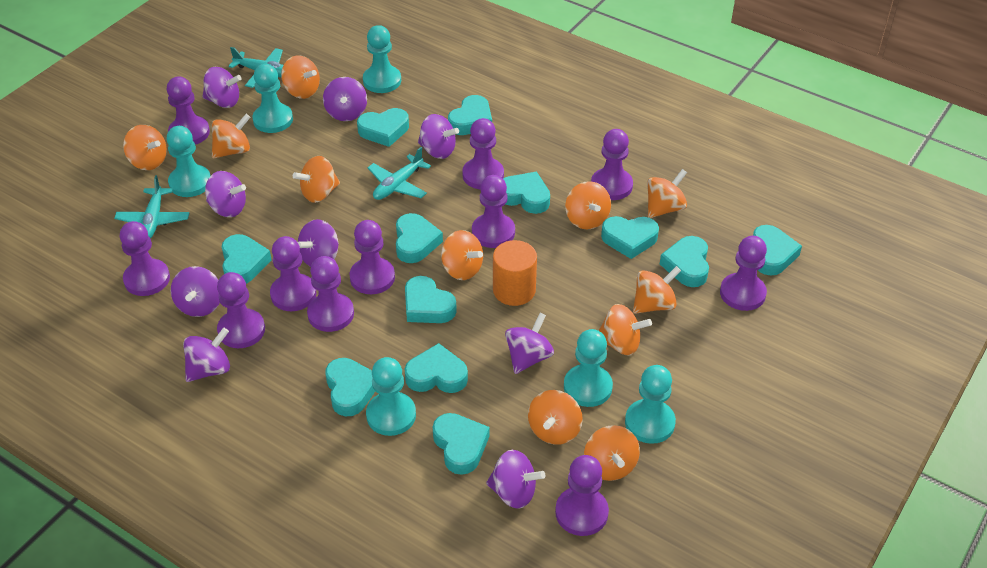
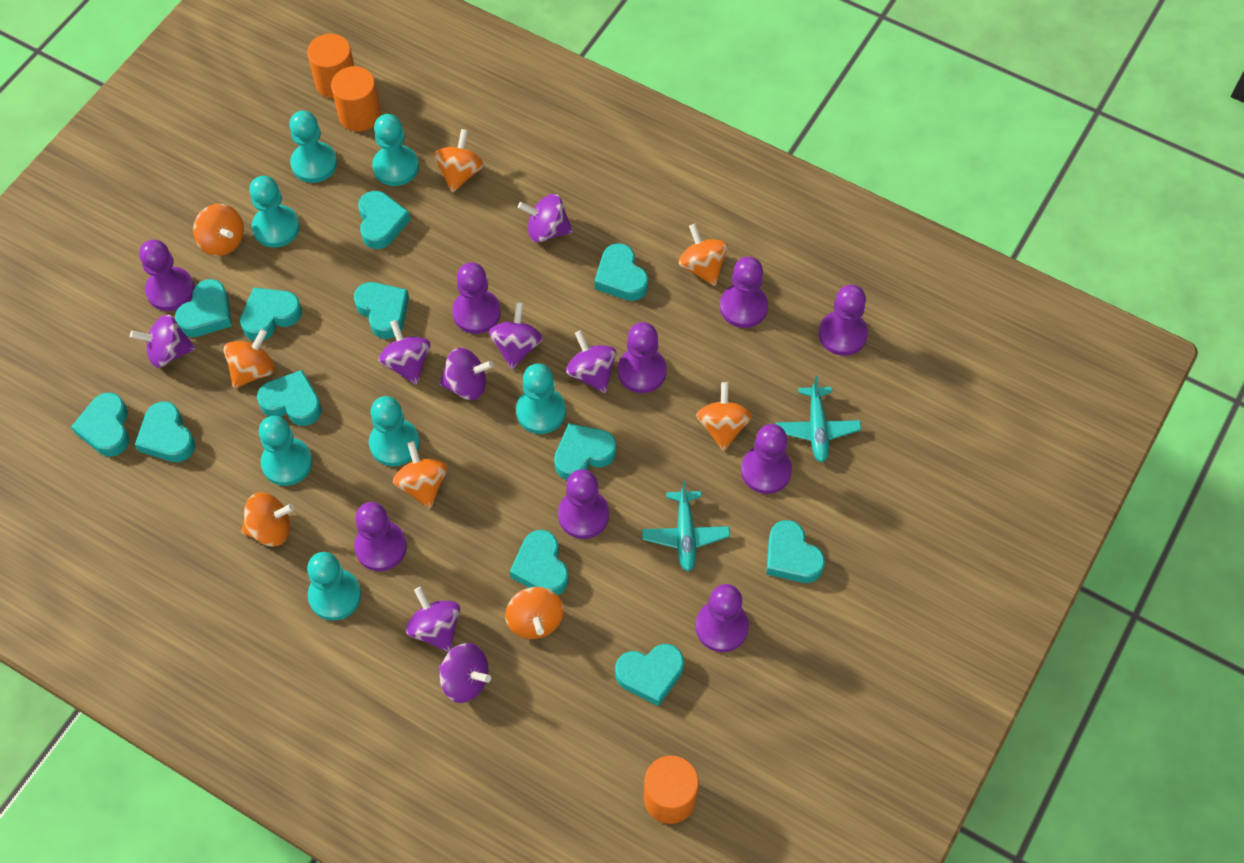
orange cylinder: [493,240,537,306] = 1 -> [307,34,354,99] [331,66,381,132] [644,755,699,824] = 3
orange spinning top: [123,125,167,170] [212,114,251,158] [281,55,320,99] [293,156,340,203] [441,230,483,280] [528,390,583,445] [565,181,611,229] [584,425,640,481] [598,304,652,356] [633,266,681,314] [647,169,687,218] = 11 -> [193,204,244,256] [224,329,275,388] [241,492,294,547] [393,441,448,509] [433,129,484,193] [505,587,564,639] [678,224,728,286] [696,382,752,451] = 8
purple pawn: [120,221,170,296] [167,76,210,145] [217,272,265,348] [270,236,316,311] [307,256,354,332] [350,220,395,294] [462,118,504,189] [472,175,515,248] [555,455,609,536] [591,129,633,200] [720,236,767,311] = 11 -> [139,240,195,311] [354,502,407,571] [452,262,501,334] [558,469,609,539] [618,322,667,393] [696,584,749,652] [720,257,768,328] [741,424,792,494] [819,285,868,356] = 9
purple spinning top: [171,266,220,317] [183,327,230,382] [202,67,242,108] [205,171,246,217] [297,219,339,267] [323,77,367,121] [418,114,459,159] [486,450,545,509] [505,313,554,374] = 9 -> [130,314,196,368] [379,320,430,385] [406,587,460,652] [439,348,494,400] [439,643,491,703] [489,302,543,370] [518,194,573,242] [566,330,616,393] = 8
turquoise pawn: [166,126,211,197] [252,64,293,133] [363,25,401,93] [366,357,416,436] [564,329,613,407] [625,365,676,444] = 6 -> [249,176,300,248] [259,416,313,486] [289,111,337,183] [307,552,361,621] [369,396,420,466] [372,114,419,186] [516,363,566,434] = 7
turquoise plane: [114,175,189,239] [228,47,283,88] [367,147,431,200] = 3 -> [642,481,730,572] [776,376,861,462] = 2

